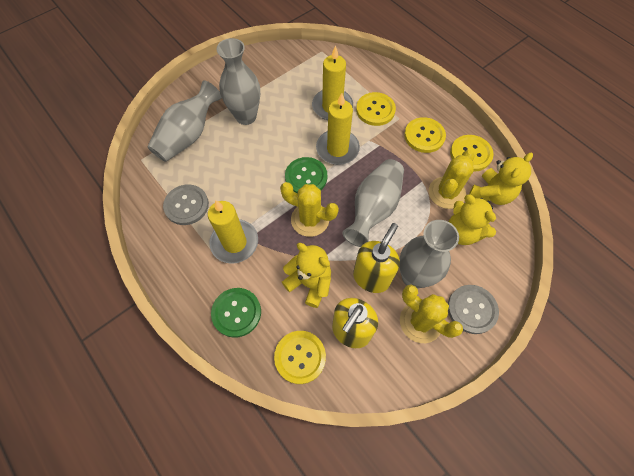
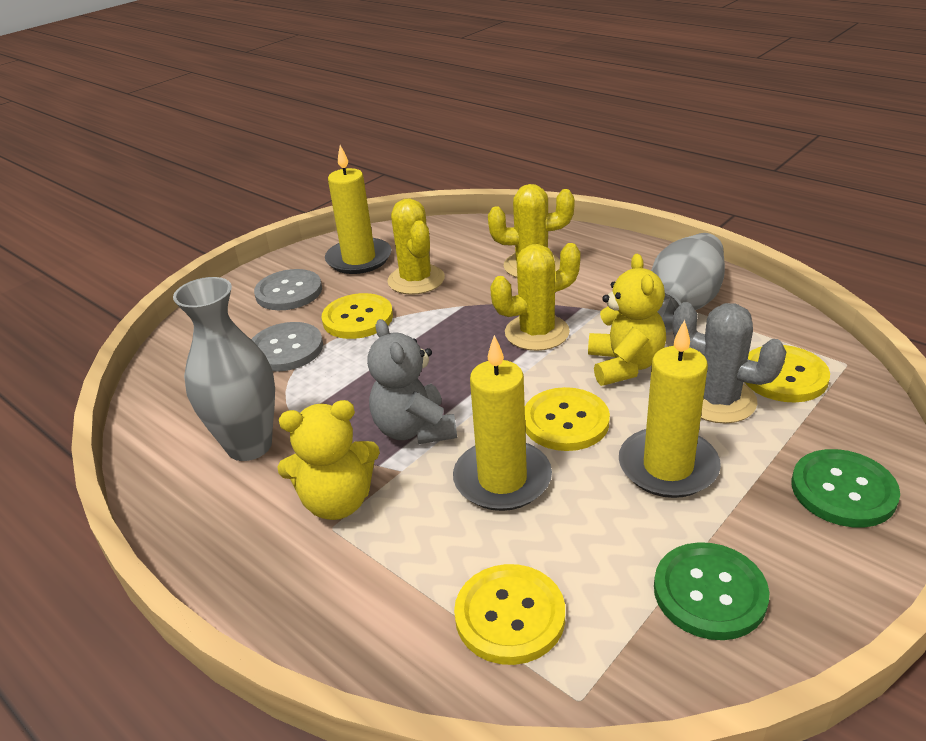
grey cactus: none = 0 -> [673,302,786,423] = 1
grey teddy bear: none = 0 -> [367,319,457,444] = 1
grey vase: [147,80,222,162] [217,38,260,125] [342,159,404,247] [400,220,459,289] = 4 -> [173,277,275,461] [651,233,725,333] = 2
yellow soap dispenser: [332,298,378,348] [353,223,400,293] = 2 -> none = 0
yellow teddy bear: [282,243,331,308] [449,194,496,245] [469,152,533,205] = 3 -> [277,400,380,520] [588,254,666,386] = 2

